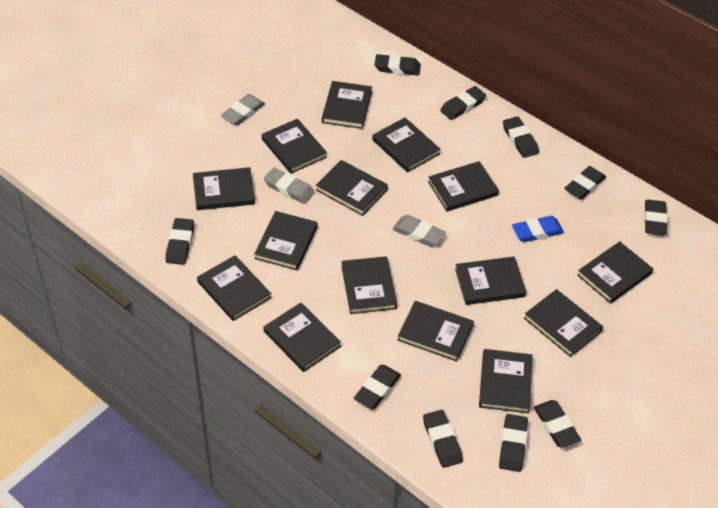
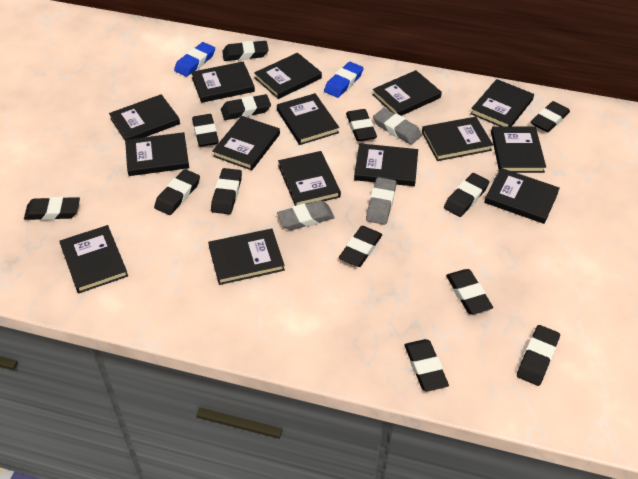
black eraser: [166,218,194,265] [354,365,401,409] [374,54,421,76] [423,410,463,468] [440,86,486,120] [499,414,528,472] [503,116,539,158] [534,400,581,448] [564,166,606,200] [644,200,668,235] = 10 -> [24,196,80,220] [154,169,200,215] [192,114,219,147] [211,168,242,214] [221,94,271,120] [222,41,269,61] [339,226,382,267] [346,109,377,141] [405,339,449,392] [444,173,490,217] [446,269,493,314] [517,325,560,386] [531,101,570,132] = 13
blue eraser: [512,216,564,242] = 1 -> [174,42,215,77] [324,62,364,98] = 2

